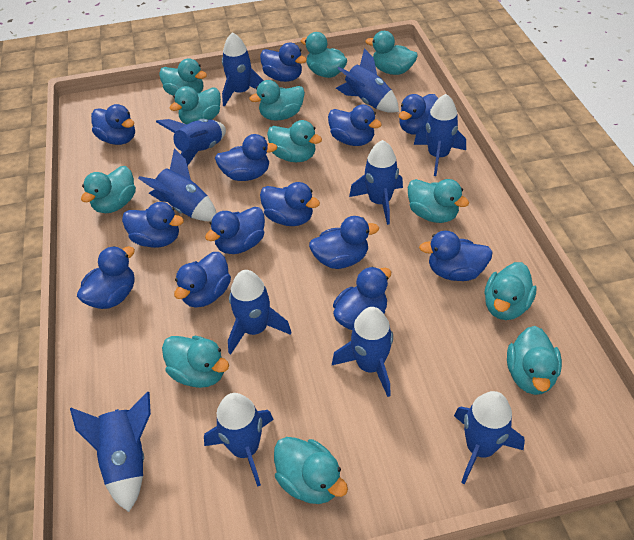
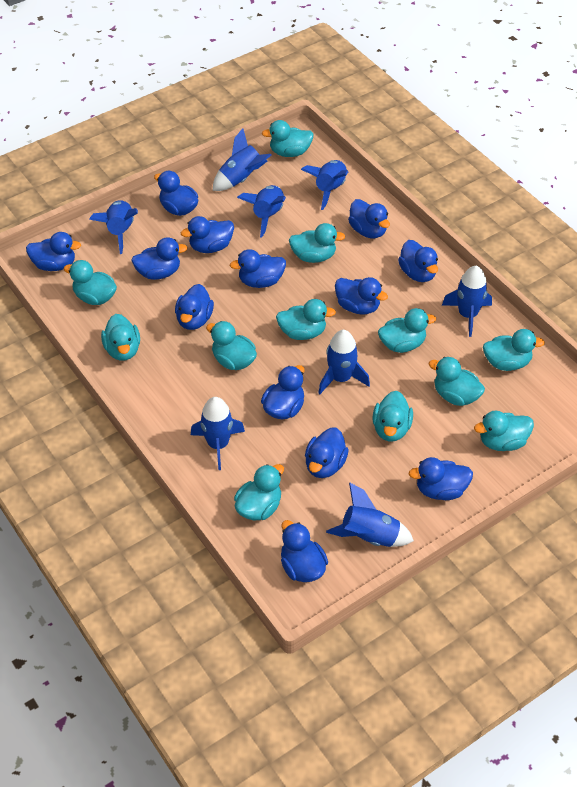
blue rocket: [70,392,151,512] [138,148,216,221] [156,119,226,166] [204,393,274,487] [222,32,264,107] [228,270,292,355] [332,307,393,397] [336,48,399,113] [349,140,403,225] [414,94,466,176] [454,391,525,484] = 11 -> [89,200,138,254] [191,397,245,470] [213,128,271,191] [237,185,286,237] [301,160,348,210] [318,330,370,394] [326,483,414,547] [442,266,492,337] = 8

